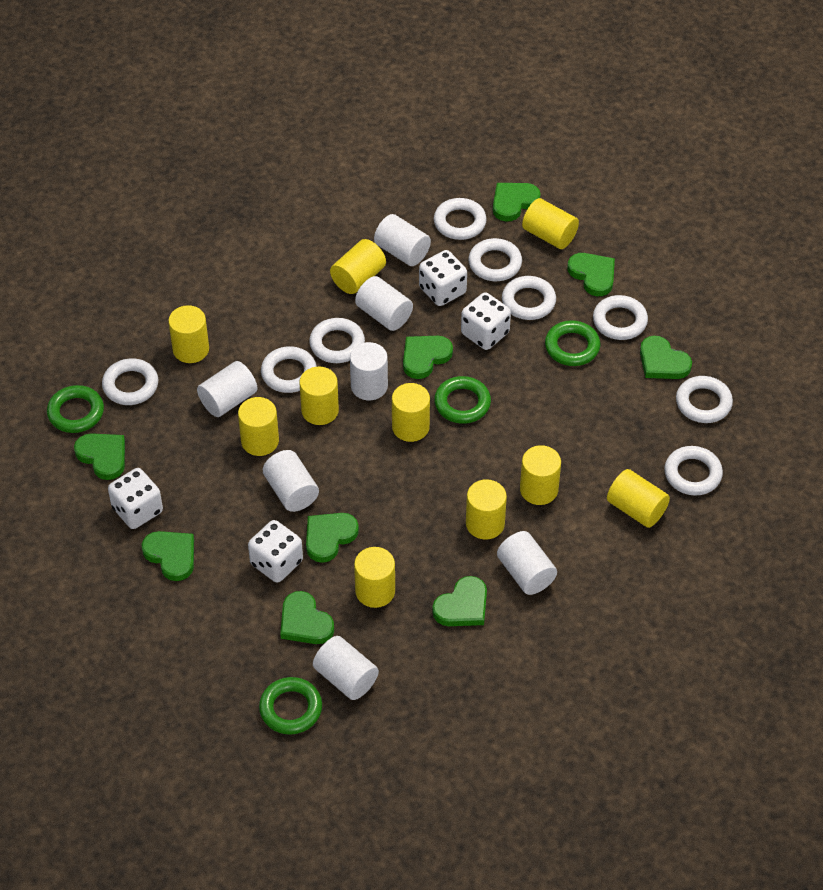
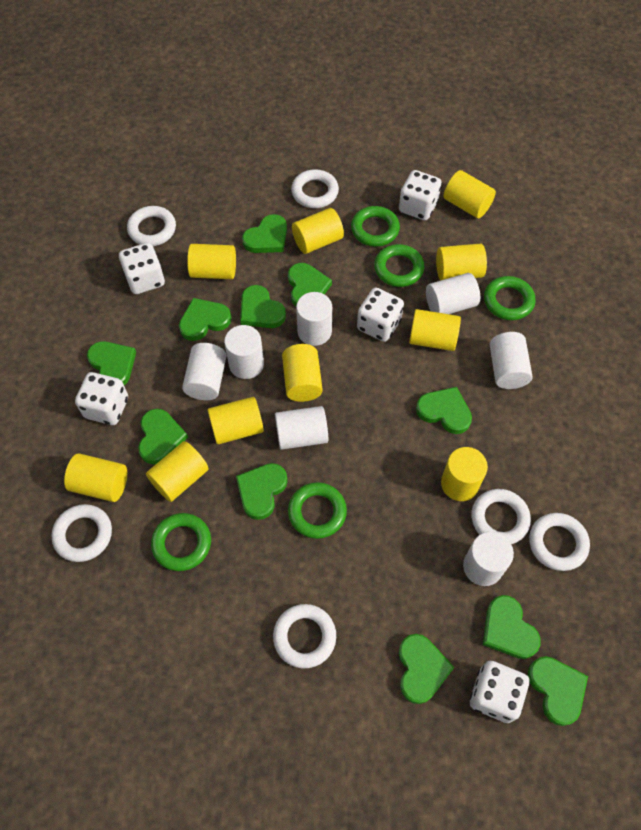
green heart: [74,433,125,480] [142,531,194,581] [280,591,334,644] [306,513,359,563] [403,336,453,379] [432,576,487,626] [493,183,541,222] [567,253,615,296] [640,336,692,379] = 9 -> [87,341,136,385] [138,409,188,465] [179,298,232,341] [236,463,288,520] [240,285,286,328] [242,214,287,253] [288,263,332,307] [399,634,455,704] [416,387,472,434] [483,595,541,659] [528,656,588,726] = 11
green ring: [47,385,104,433] [259,677,322,735] [434,376,491,424] [545,320,600,366] = 4 -> [151,513,211,571] [288,482,347,539] [351,206,400,247] [374,244,424,287] [484,276,536,320] = 5
white dice: [108,468,163,529] [248,520,303,583] [419,250,467,306] [461,292,511,350] = 4 -> [75,372,128,425] [119,243,165,294] [357,288,404,342] [399,170,442,220] [470,661,529,723] = 5
white ring: [102,358,158,405] [261,346,317,393] [309,318,365,363] [434,198,487,240] [468,238,522,281] [502,276,556,320] [593,295,648,340] [664,446,723,495] [676,376,733,423] = 9 -> [51,504,112,562] [127,206,176,246] [273,604,336,668] [291,169,339,208] [471,489,531,544] [529,513,590,571] = 6

